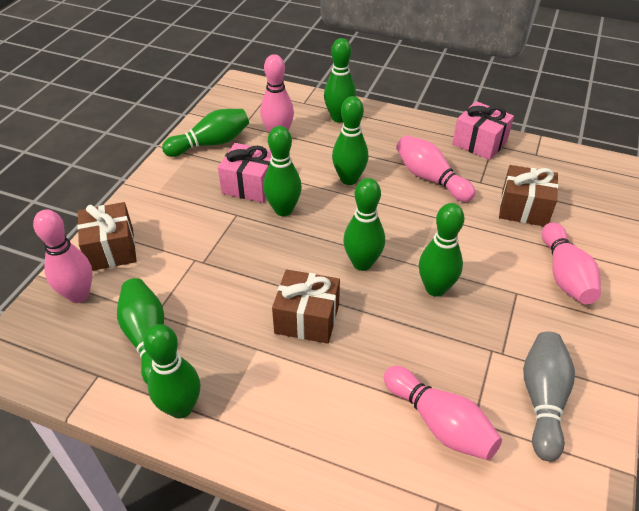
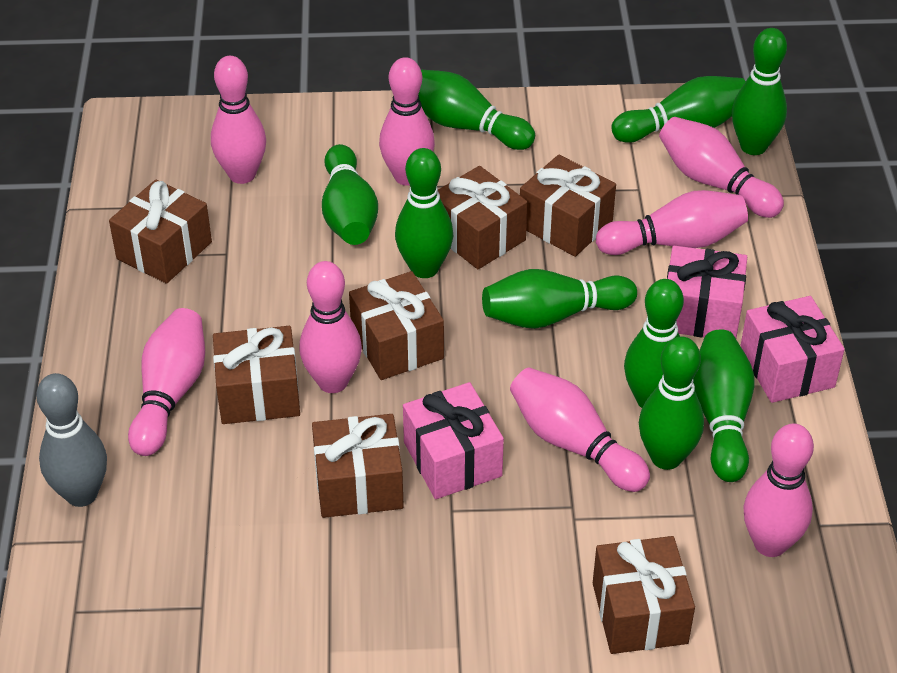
brown gift: [77,202,137,271] [272,269,340,344] [499,165,558,226] = 3 -> [109,180,212,284] [213,326,300,424] [312,414,404,518] [349,271,444,380] [438,166,528,269] [520,155,616,257] [593,536,695,654] = 7
green bowling pin: [117,278,164,385] [143,324,200,419] [162,109,249,157] [263,126,302,216] [324,38,356,123] [332,96,369,185] [343,178,385,271] [419,203,464,297] = 8 -> [322,144,378,245] [395,148,454,278] [418,69,535,150] [482,269,637,329] [612,76,746,143] [624,279,684,408] [639,337,704,470] [693,329,754,482] [732,28,787,155] = 9
pink bowling pin: [33,209,93,303] [260,54,294,133] [384,366,502,460] [396,135,475,202] [542,222,601,304] = 5 -> [128,308,205,456] [211,56,266,184] [299,261,362,393] [379,57,435,186] [510,367,650,492] [596,190,748,255] [659,117,784,218] [744,423,814,557] = 8
pink gift: [218,143,272,203] [452,101,514,160] = 2 -> [403,382,504,499] [667,246,747,338] [740,296,845,403] = 3

